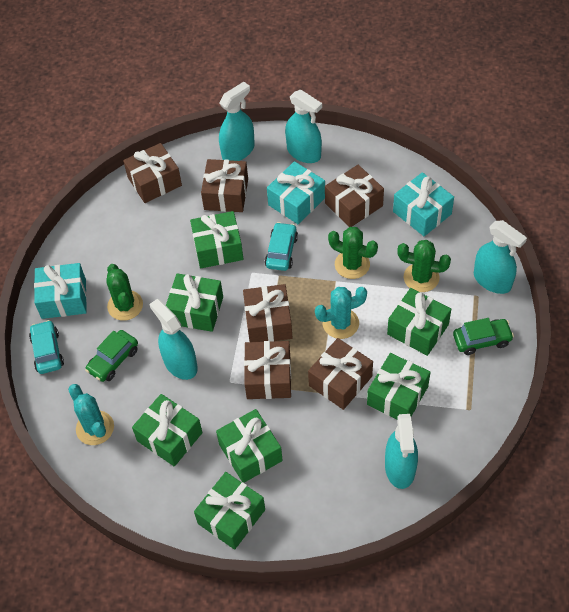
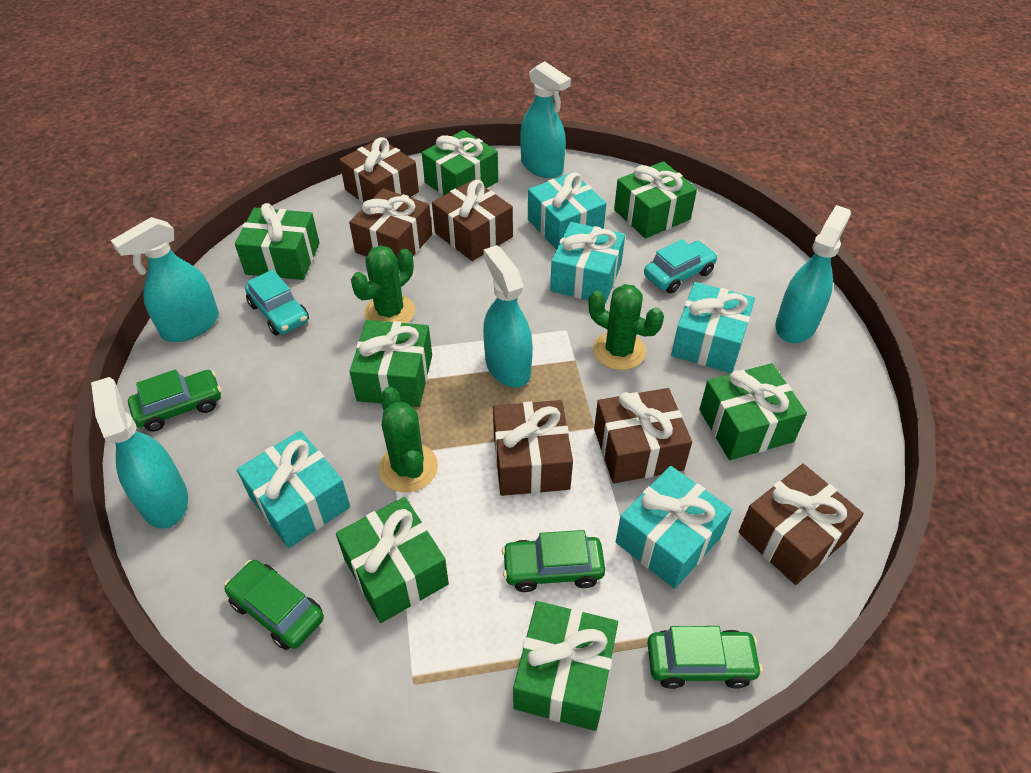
green car: [85,330,138,382] [453,318,514,355] = 2 -> [128,369,221,432] [224,560,324,650] [502,530,605,592] [647,626,763,689] = 4
turquoise cactus: [68,384,114,445] [315,287,367,339] = 2 -> none = 0
turquoise gift: [34,263,87,319] [267,161,325,224] [393,172,454,236] = 3 -> [237,431,350,548] [528,172,606,250] [550,222,625,304] [616,466,732,589] [671,282,755,373] = 5

